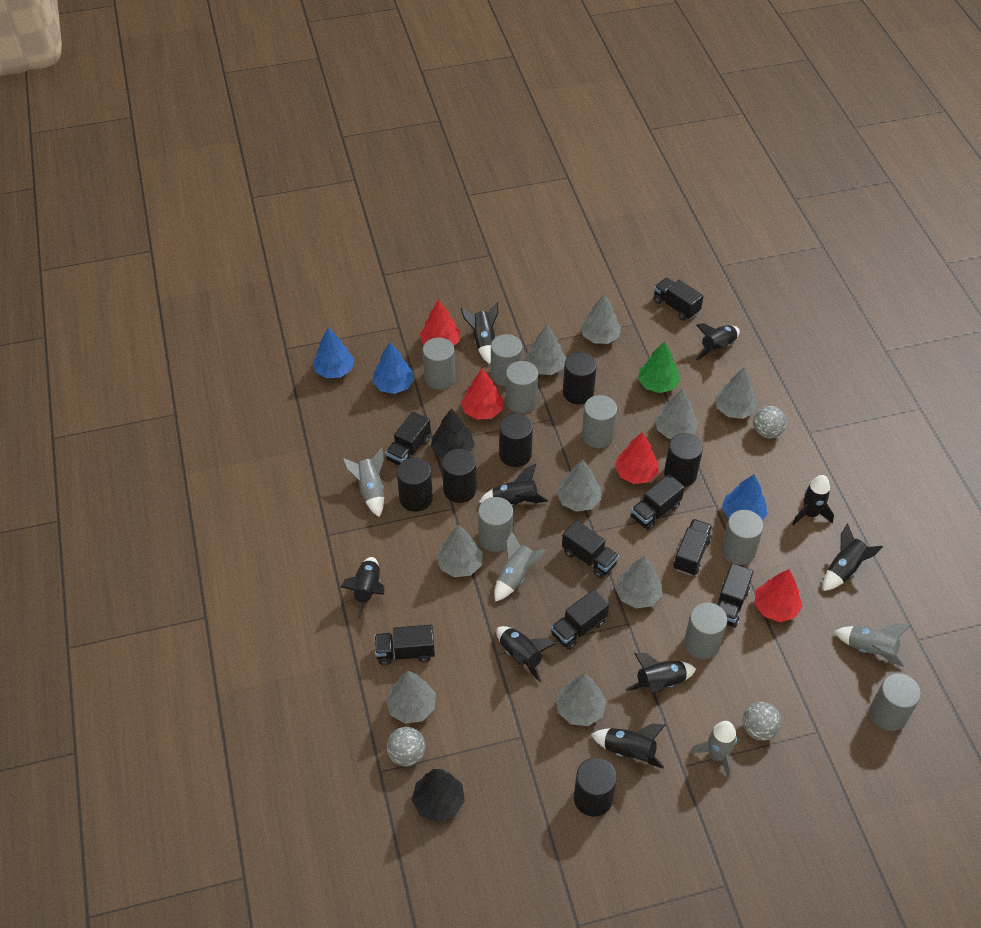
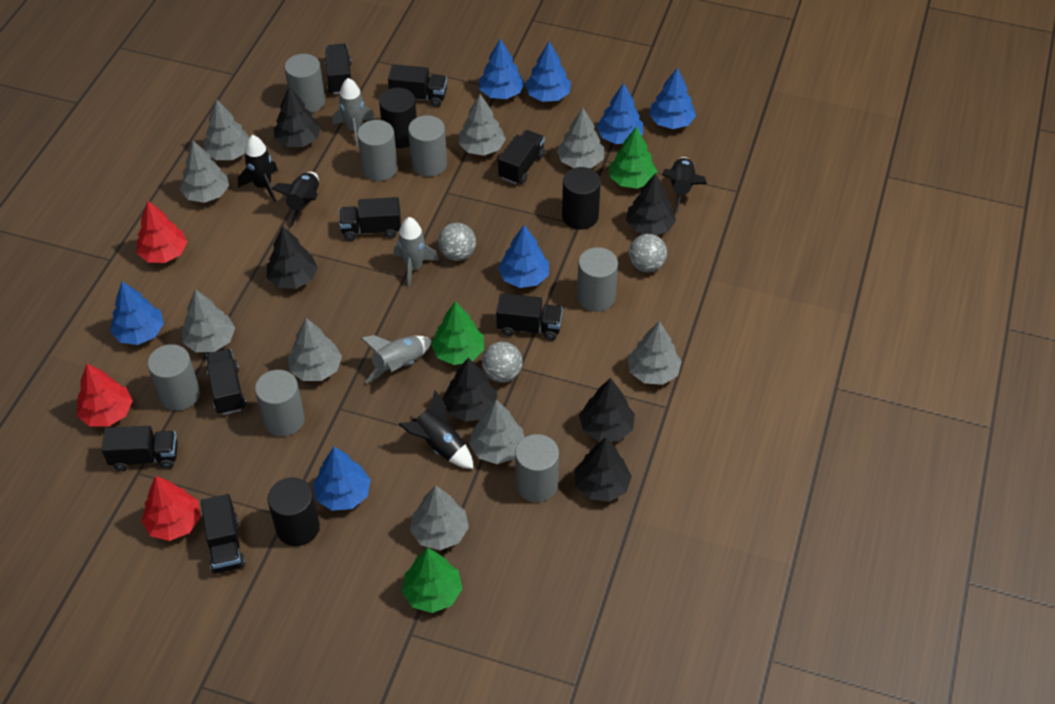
black cylinder: [397,457,433,512] [442,449,476,503] [499,414,533,467] [563,352,597,404] [574,758,617,817] [664,433,703,487] = 6 -> [267,477,320,546] [379,88,417,148] [562,167,601,230] = 3
black rocket: [341,557,385,619] [461,302,498,364] [479,464,548,506] [497,626,556,683] [591,723,665,769] [626,653,696,694] [695,323,740,361] [792,475,834,525] [823,524,883,591] = 9 -> [238,135,278,201] [271,172,319,228] [399,391,473,469] [662,157,707,213] = 4
black tree: [412,769,465,822] [431,408,475,458] = 2 -> [267,226,318,289] [273,87,321,147] [443,357,497,422] [575,437,632,502] [579,378,635,442] [626,173,676,235] = 6
blue tree: [313,327,354,378] [372,342,414,394] [722,474,767,520] = 3 -> [110,282,164,345] [313,447,371,511] [479,38,525,99] [498,225,549,288] [525,42,571,102] [596,83,643,144] [649,68,696,129] = 7
green tree: [638,341,680,393] = 1 -> [402,548,462,613] [431,301,484,365] [609,126,657,189] = 3
grey cylinder: [423,337,455,390] [478,497,513,552] [491,334,522,386] [506,361,538,413] [582,395,617,448] [684,602,727,659] [721,510,764,565] [869,673,921,731] = 8 -> [148,344,200,411] [255,370,305,436] [285,54,325,113] [357,120,398,181] [408,115,447,177] [515,434,559,502] [577,247,618,312] = 7
grey rocket: [343,448,384,517] [494,531,546,602] [690,721,737,779] [834,623,910,667] = 4 -> [332,78,375,146] [361,335,432,384] [394,217,439,287] = 3
red tree: [420,300,460,346] [461,368,503,420] [615,432,659,484] [754,569,802,622] = 4 -> [77,363,133,427] [136,201,187,263] [141,476,201,541] = 3

